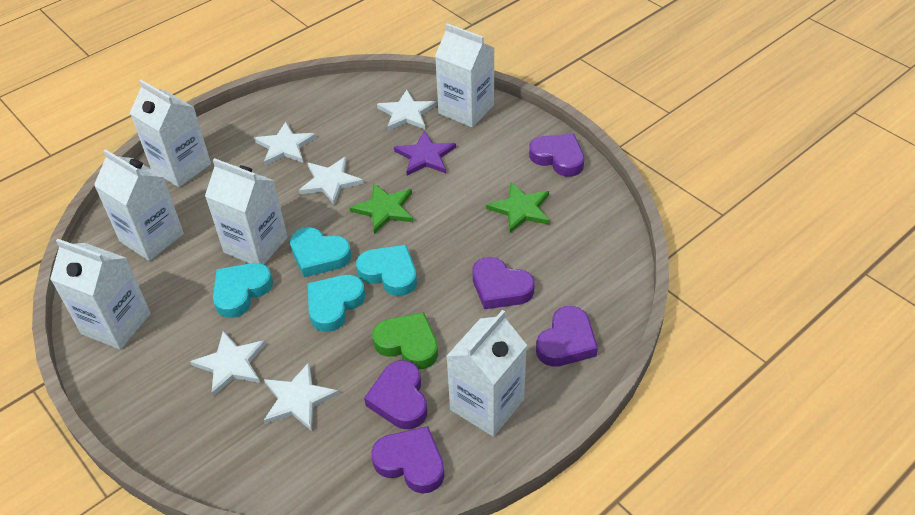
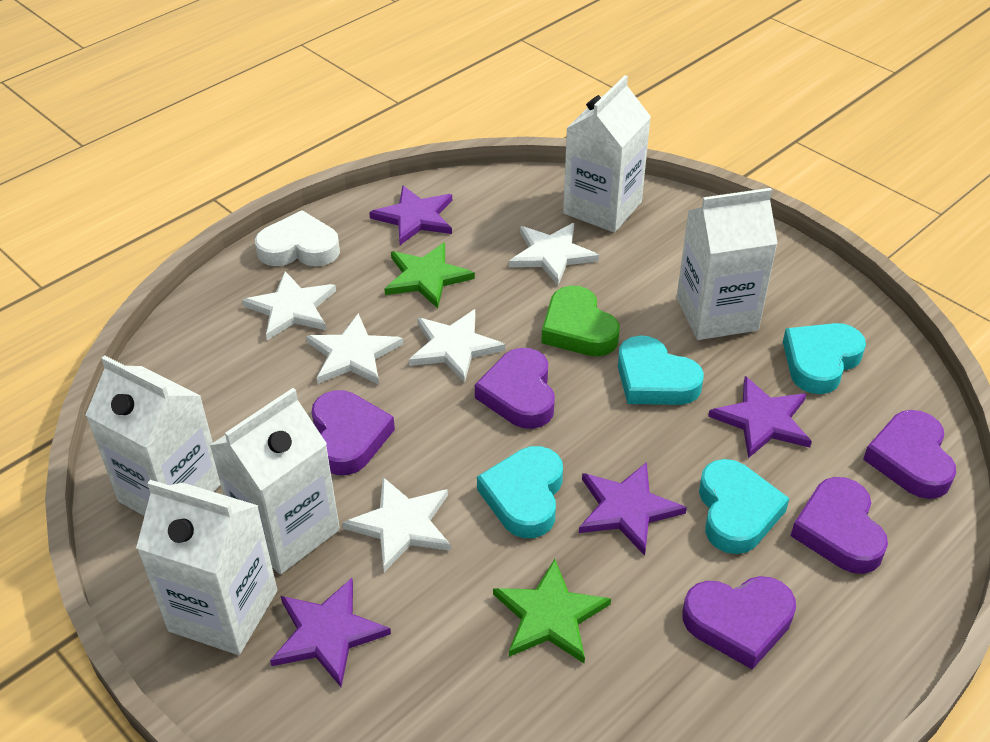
purple star: [394,131,456,175] = 1 -> [270,578,391,687] [369,185,452,245] [579,462,687,555] [708,376,812,458] = 4
white carton: [50,239,151,350] [94,149,184,261] [130,80,211,187] [205,158,288,264] [435,23,494,127] [446,310,527,437] = 6 -> [86,355,221,516] [136,480,277,655] [210,388,340,574] [563,75,651,233] [677,188,778,340] = 5
white heart: none = 0 -> [255,210,340,267] = 1

